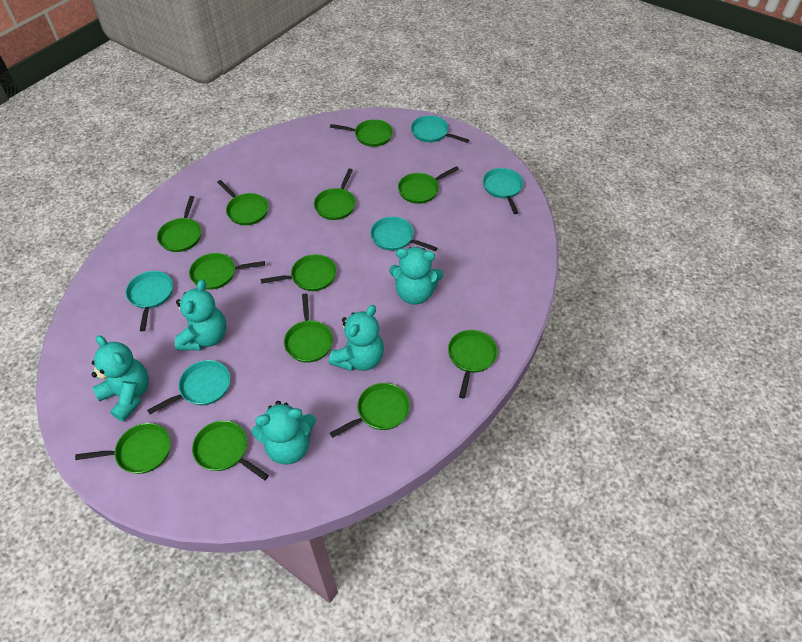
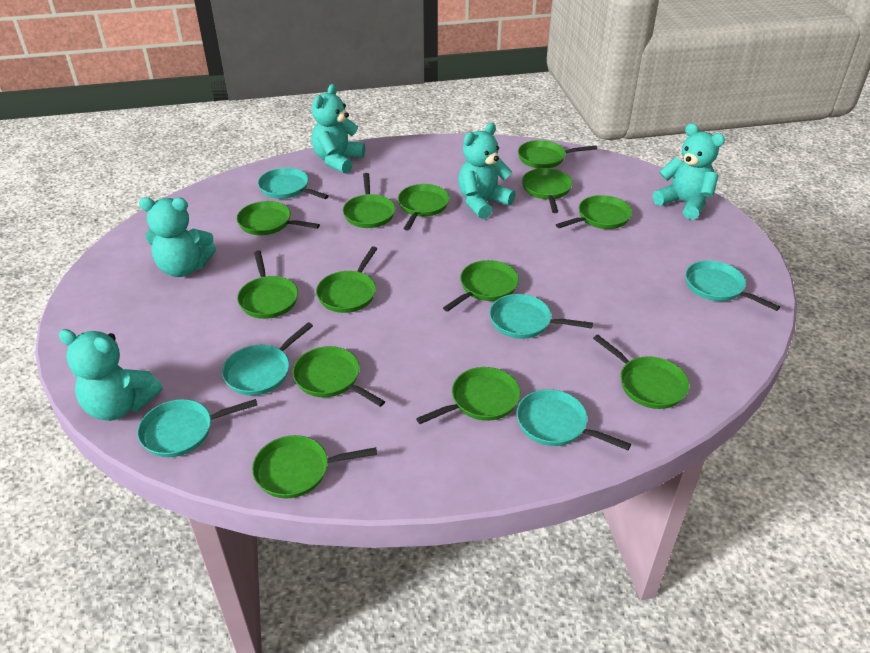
green pan: [75,423,171,474] [157,196,201,252] [189,253,265,290] [192,421,269,480] [217,180,268,225] [261,254,337,291] [284,294,333,363] [314,168,356,220] [330,119,393,147] [330,383,410,438] [398,166,459,204] [448,330,498,398] = 12 -> [237,201,320,235] [237,251,298,319] [252,435,377,498] [292,346,385,407] [316,246,377,313] [343,173,395,228] [398,184,449,231] [416,367,521,424] [443,260,519,312] [518,140,597,168] [522,168,572,213] [556,195,632,229] [593,335,689,409] = 13
turquoise pan: [126,271,173,331] [147,360,230,414] [370,217,437,251] [411,115,469,143] [483,168,524,214] = 5 -> [137,399,257,457] [222,322,313,396] [258,168,328,199] [489,294,593,339] [516,389,631,450] [685,260,780,311] = 6

